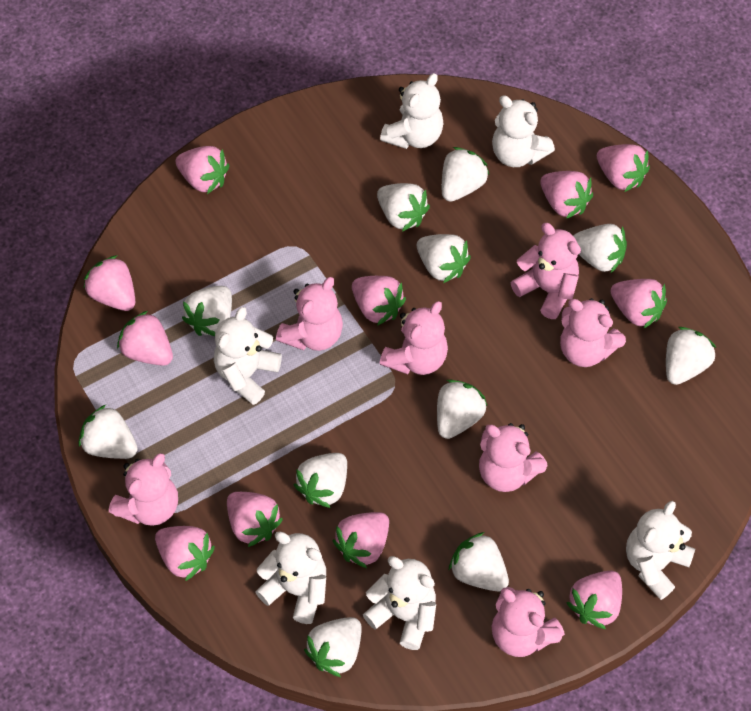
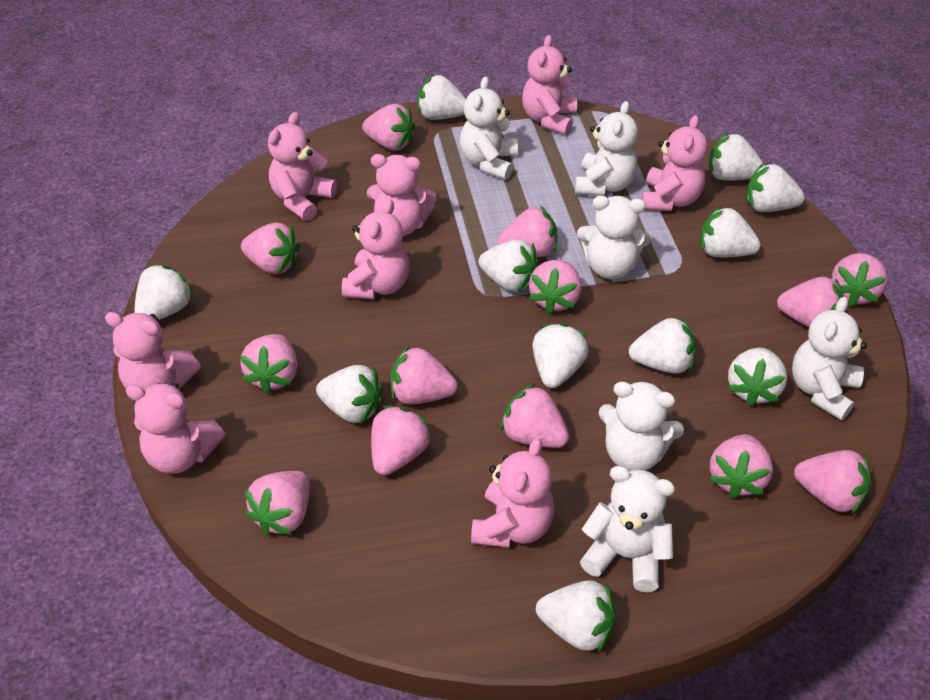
pink strawberry: [83,255,135,311] [117,311,173,366] [155,526,215,581] [176,146,229,194] [227,492,283,547] [333,512,389,568] [352,276,406,326] [540,171,593,219] [567,571,622,629] [597,144,650,192] [611,279,667,329] = 11 -> [240,334,297,394] [241,222,300,274] [245,471,310,536] [362,104,415,151] [371,405,432,475] [391,346,458,404] [498,206,557,257] [500,384,569,448] [529,260,582,314] [709,434,773,499] [777,277,843,327] [794,450,871,515] [831,253,888,307] = 13
pink teddy bear: [109,453,178,526] [276,277,343,351] [380,301,448,375] [479,423,548,492] [492,587,565,657] [511,223,581,319] [560,298,626,367] = 7 -> [105,312,201,389] [126,383,225,474] [268,112,337,221] [342,199,409,299] [367,154,437,236] [471,438,554,548] [522,35,577,135] [641,115,707,211] = 8

